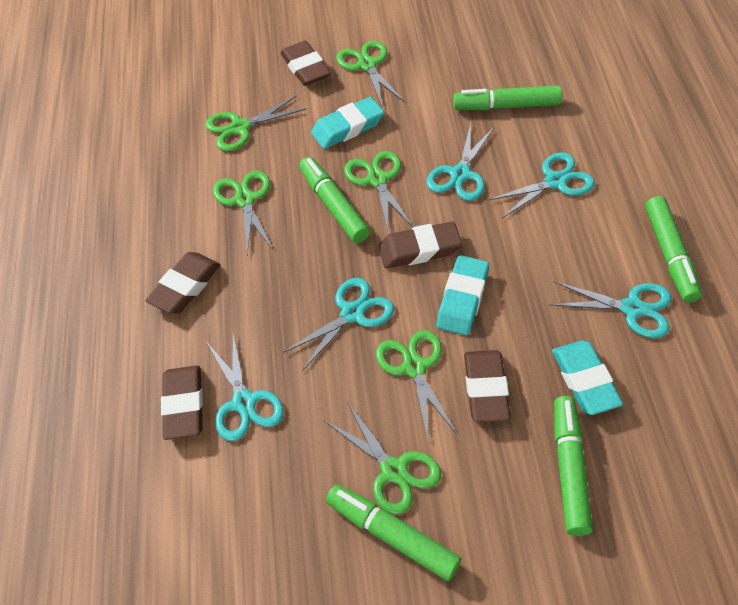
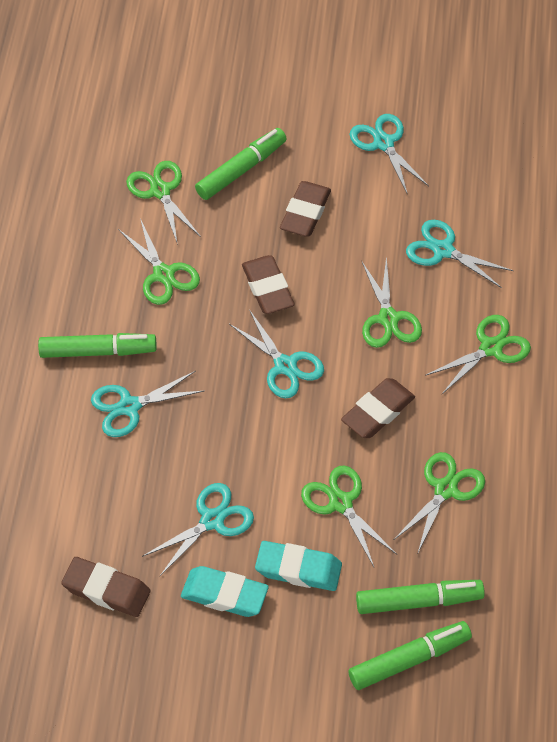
brown eraser: [145,252,221,314] [161,365,203,440] [280,41,331,86] [378,222,462,268] [464,350,511,422] = 5 -> [61,557,151,617] [242,255,295,314] [280,181,331,237] [341,378,415,438] = 4
green marker: [299,157,370,243] [326,484,461,581] [453,85,562,110] [554,396,593,536] [645,196,702,303] = 5 -> [38,333,157,358] [195,128,287,200] [348,621,472,690] [356,580,485,614] = 4
turquoise eraser: [311,97,384,149] [436,255,489,336] [552,341,623,415] = 3 -> [181,566,269,617] [255,541,342,591] = 2

